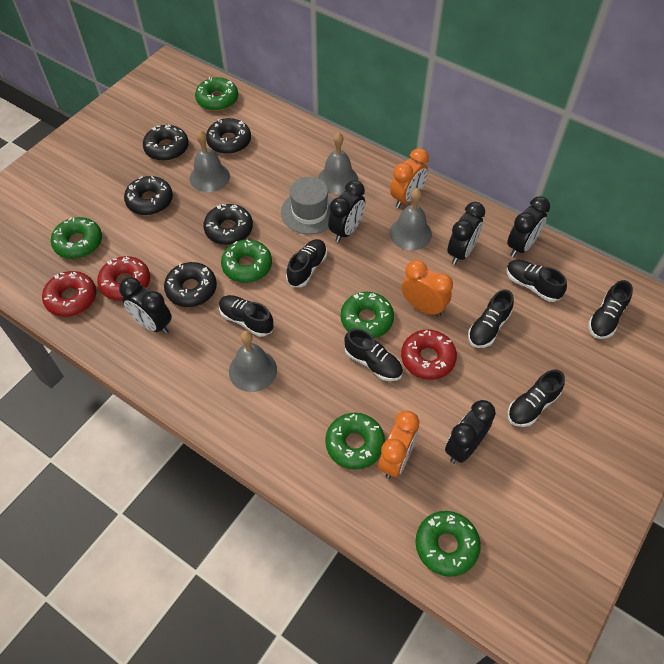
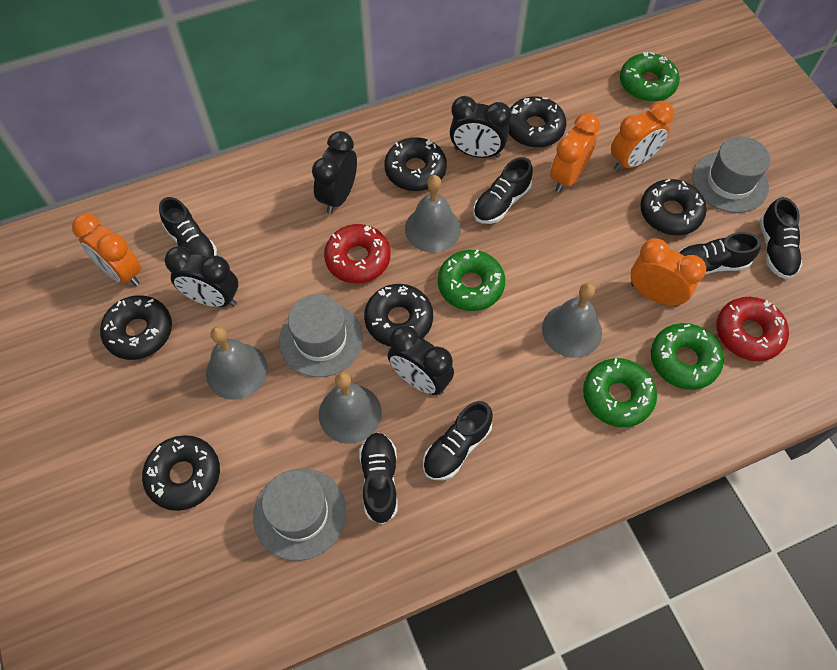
black clock: [119,277,172,334] [328,180,365,242] [445,400,496,464] [447,202,485,265] [507,196,550,257] = 5 -> [165,246,238,307] [312,131,357,214] [388,325,454,395] [450,96,511,158] = 4
black donut: [124,176,173,215] [143,125,189,161] [164,262,217,307] [203,204,253,245] [206,118,251,154] = 5 -> [100,295,172,360] [142,435,220,511] [364,284,433,346] [384,137,447,191] [508,96,566,148] [640,179,707,235] = 6
black shoe: [219,295,274,337] [286,239,327,287] [344,328,403,381] [468,290,514,348] [506,260,567,302] [508,370,565,427] [588,280,633,339] = 7 -> [159,197,217,257] [359,433,398,524] [423,401,493,480] [473,157,533,224] [678,232,761,275] [759,197,802,279] = 6
green donut: [51,217,102,259] [195,77,238,111] [221,239,272,283] [325,413,385,470] [341,292,394,338] [416,511,481,577] = 6 -> [438,249,505,311] [583,358,657,427] [620,52,680,102] [651,323,724,390] = 4
grey hat: [281,177,333,234] = 1 -> [253,468,346,561] [279,294,363,377] [692,136,770,213] = 3
orange clock: [378,410,420,479] [390,148,429,208] [402,260,453,317] = 3 -> [72,214,141,286] [550,113,600,192] [611,101,674,171] [631,238,706,307] = 4
red donut: [42,271,96,317] [97,256,150,301] [401,329,457,380] = 3 -> [324,224,391,283] [716,297,789,361] = 2

